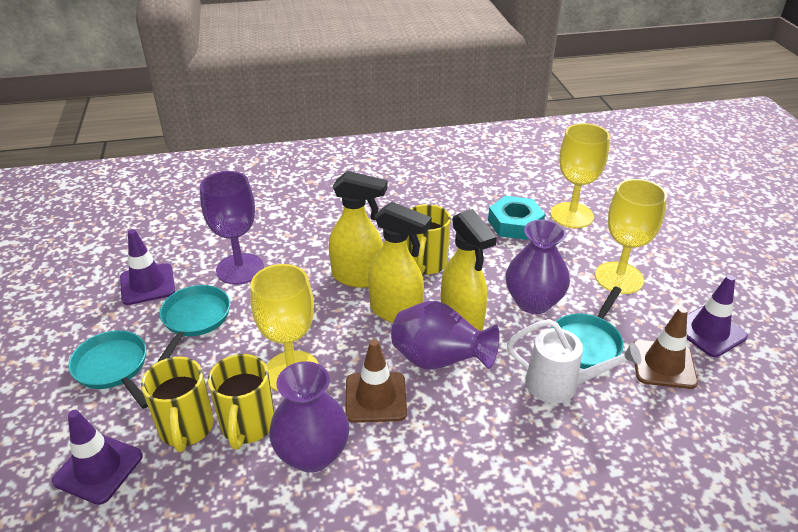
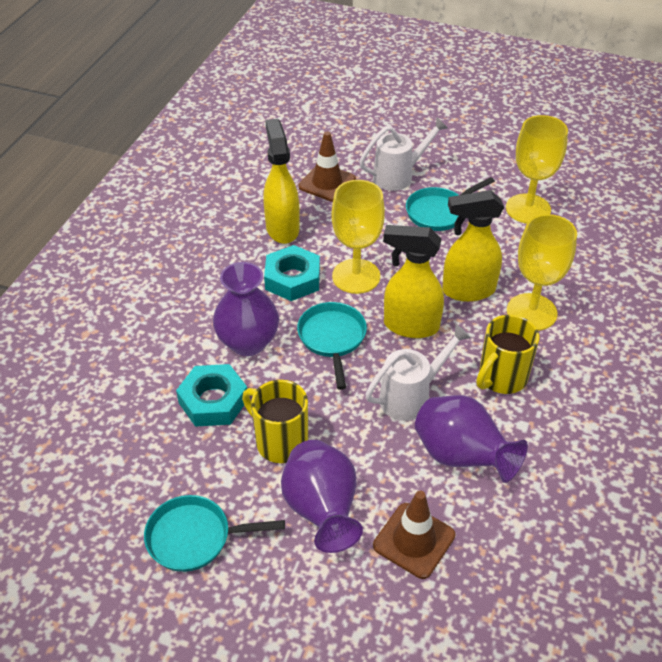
purple goblet: [200,171,264,285] = 1 -> none = 0
purple traffic cone: [52,410,143,505] [120,229,175,305] [687,275,748,357] = 3 -> none = 0
turquoise nut: [488,196,545,240] = 1 -> [176,364,247,427] [264,245,320,301] = 2
white watering can: [507,319,641,403] = 1 -> [359,117,448,191] [366,324,471,421] = 2
yellow mug: [141,357,214,452] [208,354,275,449] [406,204,451,275] = 3 -> [242,380,308,463] [476,315,540,394] = 2

